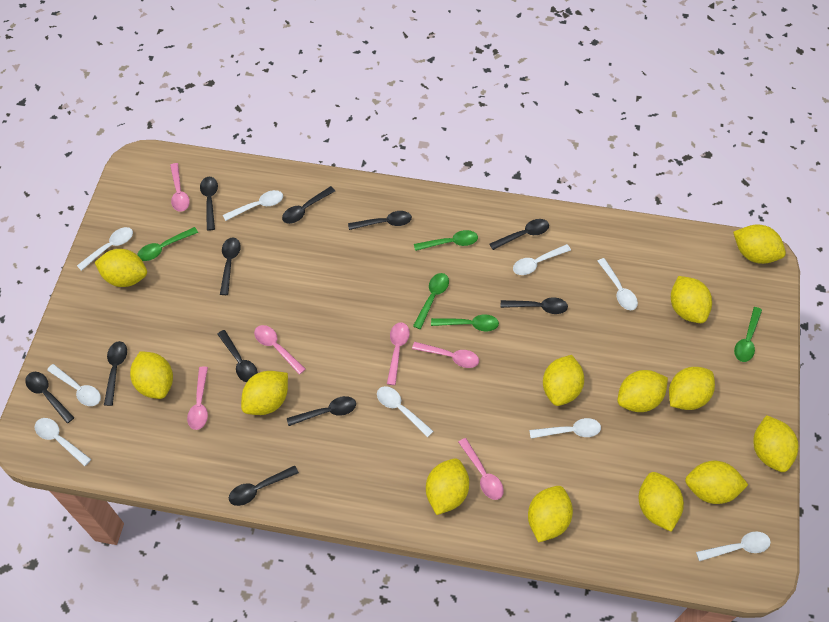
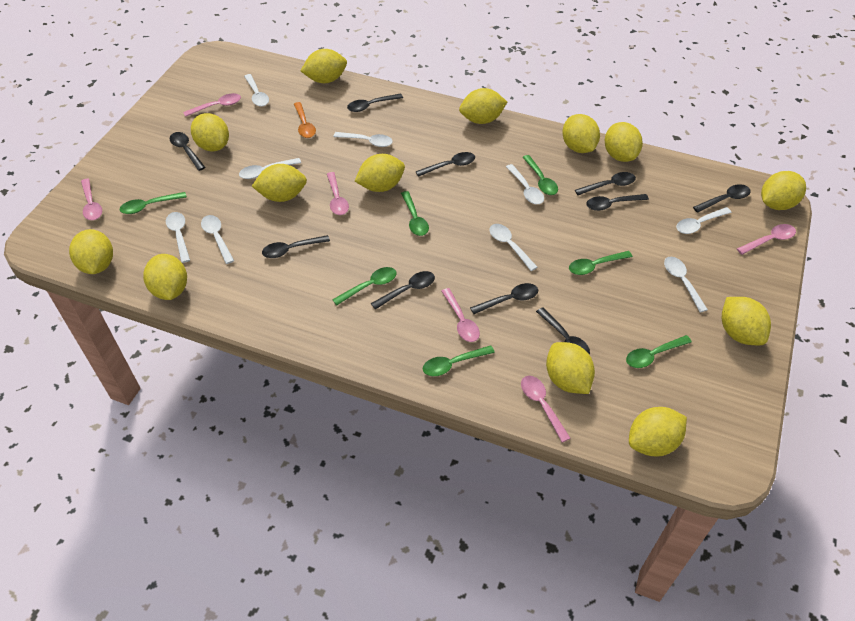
black spoon: [25,372,75,423] [104,341,127,406] [200,177,218,231] [217,330,258,383] [220,238,241,295] [229,465,299,506] [282,186,335,224] [287,396,356,426] [348,211,412,230] [490,219,549,250] [501,297,568,314] = 11 -> [170,132,205,171] [262,235,330,258] [347,93,403,112] [371,271,435,310] [415,152,475,177] [470,283,538,314] [536,307,590,355] [575,172,636,195] [586,194,649,211] [693,184,751,213] = 10
green spoon: [137,227,198,261] [413,273,449,329] [414,230,478,251] [431,314,499,332] [734,307,762,362] = 5 -> [120,192,187,214] [332,267,397,306] [401,191,429,236] [423,345,495,376] [522,155,558,195] [569,251,633,275] [626,335,692,368] = 7
orange spoon: none = 0 -> [294,102,316,138] = 1

